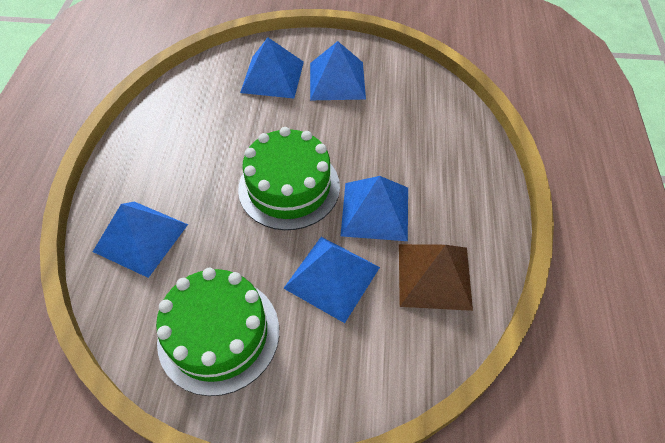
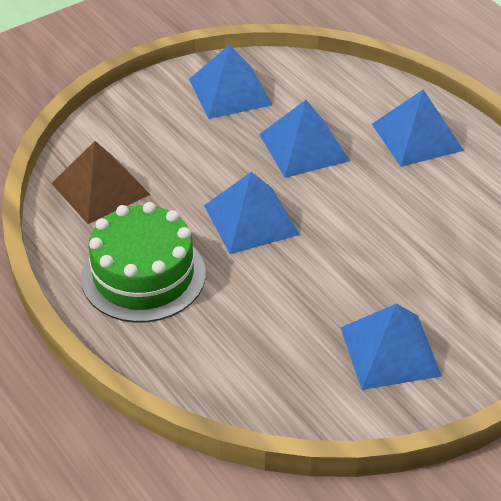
green cake: [156,268,279,396] [238,127,340,230] = 2 -> [81,202,206,323] = 1

